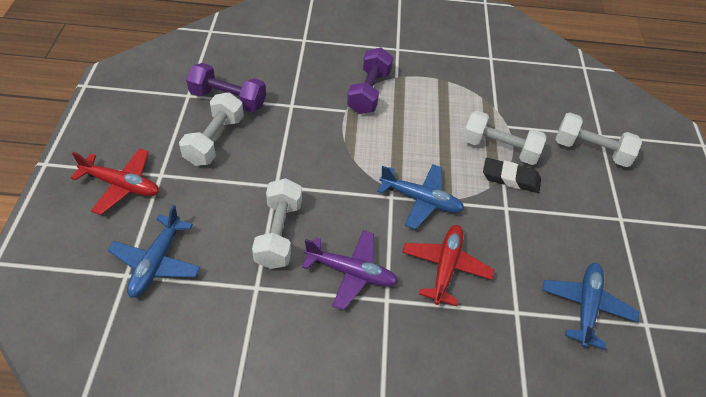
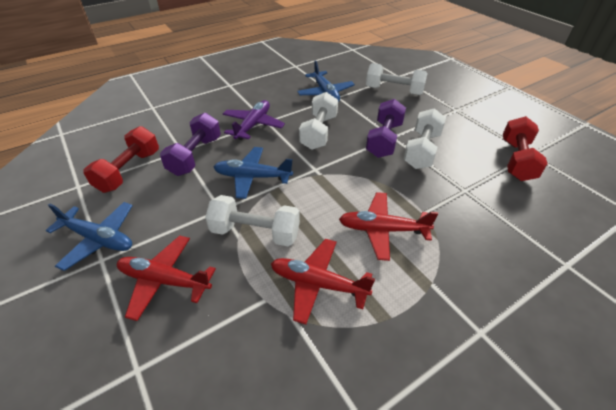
black eraser: [483,158,541,193] = 1 -> none = 0
red dumbbell: none = 0 -> [83,126,159,193] [503,116,547,181] = 2
red plane: [71,148,159,215] [402,225,494,306] = 2 -> [117,235,216,321] [271,239,375,325] [339,192,438,261] = 3

